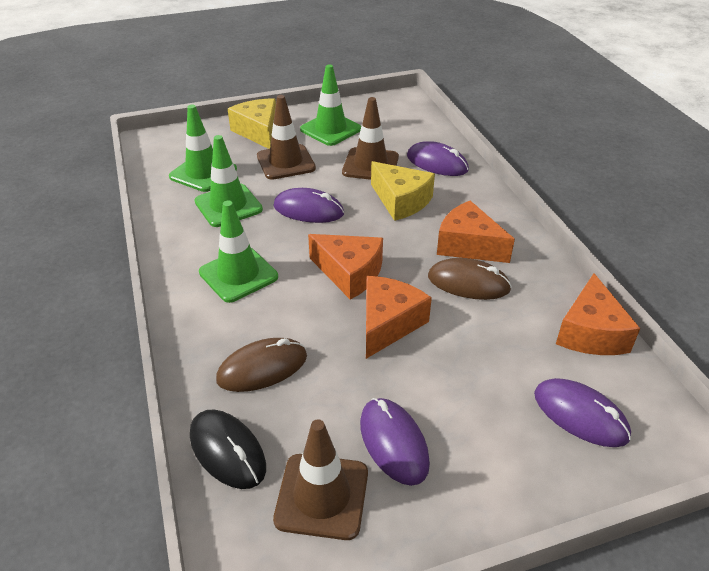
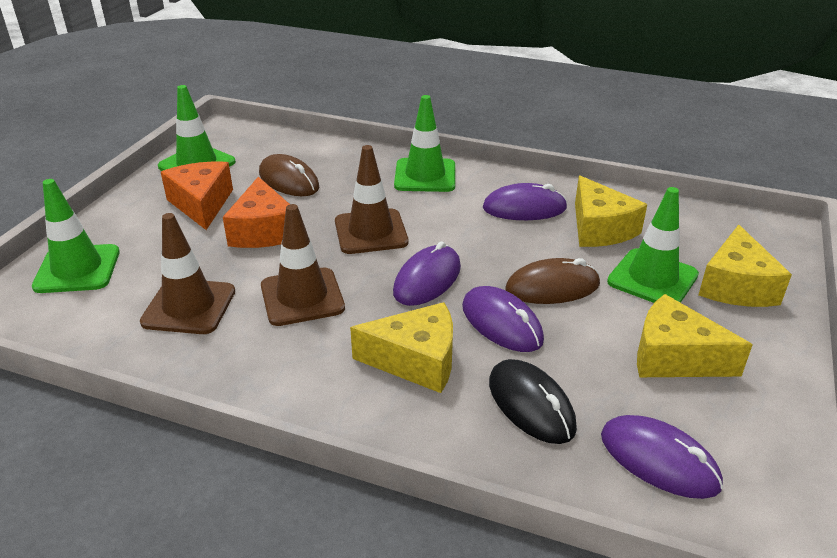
orange cheese: [308,234,383,300] [366,276,432,359] [437,201,515,263] [556,273,640,355] = 4 -> [161,161,233,230] [223,177,290,248] = 2
yellow cheese: [228,98,276,149] [371,161,435,221] = 2 -> [350,302,453,393] [575,176,647,247] [637,294,753,377] [699,225,792,307] = 4

